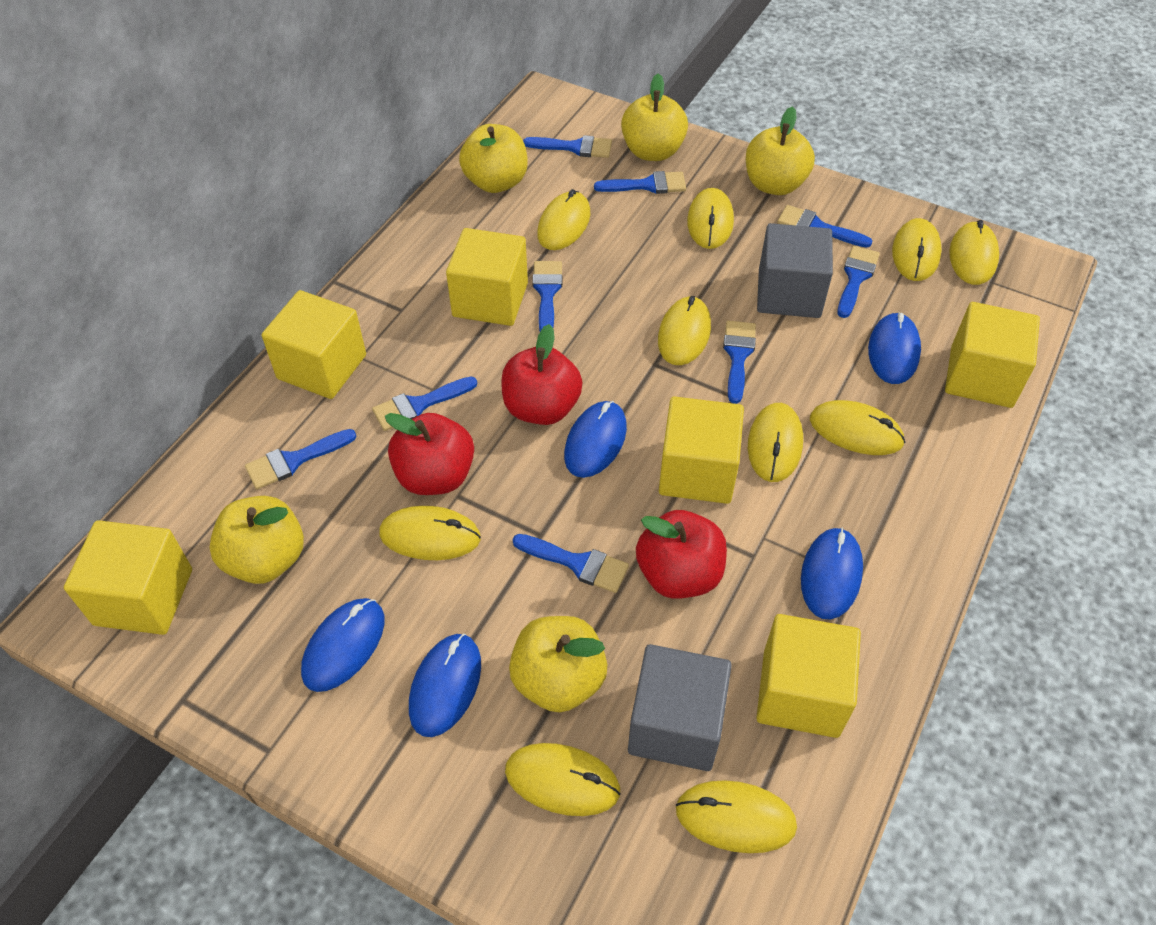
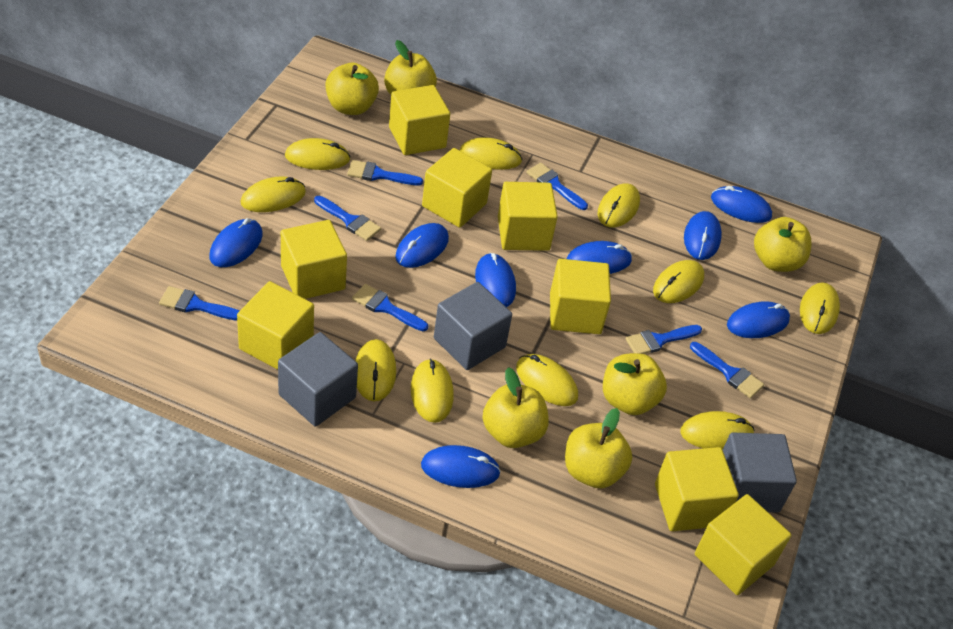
blue brush: [245,429,356,489] [372,376,477,431] [513,534,629,593] [523,135,612,158] [532,261,562,332] [594,171,686,194] [723,321,756,404] [777,205,872,247] [837,246,880,318] = 9 -> [159,286,240,321] [314,196,381,241] [347,160,423,185] [352,284,428,331] [526,163,588,210] [626,325,702,354] [690,342,764,398] = 7
blue mouse: [301,598,384,692] [409,634,481,737] [564,401,627,478] [801,527,863,620] [868,312,921,384] = 5 -> [209,218,263,267] [395,223,449,268] [421,445,501,488] [475,253,516,307] [566,241,632,274] [684,211,722,260] [711,186,772,223] [727,301,790,338] = 8
grey cube: [628,644,732,771] [757,223,833,318] = 2 -> [278,332,358,427] [434,282,512,370] [723,433,797,512] = 3
red apple: [385,413,474,495] [501,324,582,425] [636,510,727,599] = 3 -> none = 0
yellow apple: [209,496,304,584] [459,124,528,193] [509,616,607,712] [621,74,688,161] [746,106,815,195] = 5 -> [325,63,379,115] [384,40,437,95] [482,367,549,448] [565,408,632,488] [603,353,667,415] [754,217,812,272] = 6
yellow cube: [64,520,192,635] [262,290,366,399] [446,228,528,326] [659,396,744,504] [756,614,861,738] [945,302,1040,408] = 6 -> [237,281,314,370] [281,220,347,299] [389,85,450,155] [422,148,492,228] [498,182,558,251] [550,259,611,334] [655,447,739,531] [695,494,791,595] = 8

